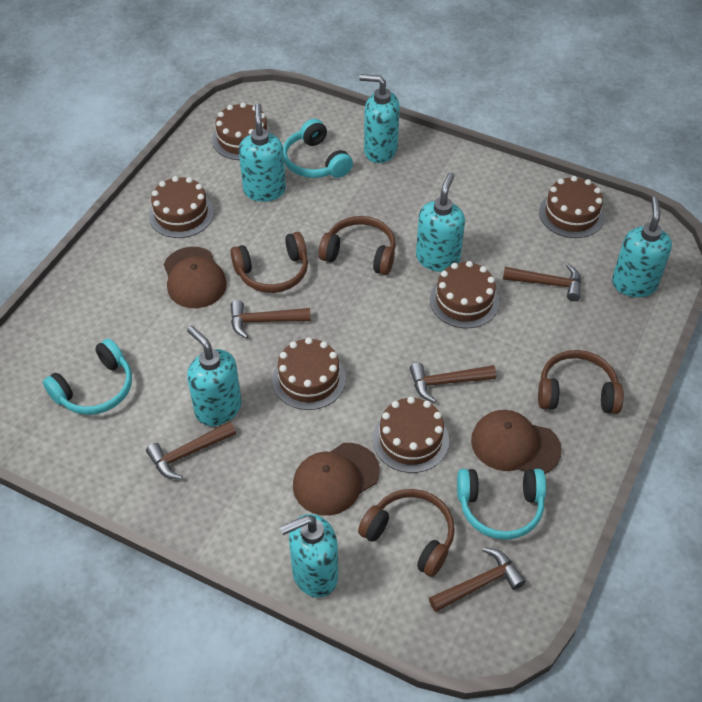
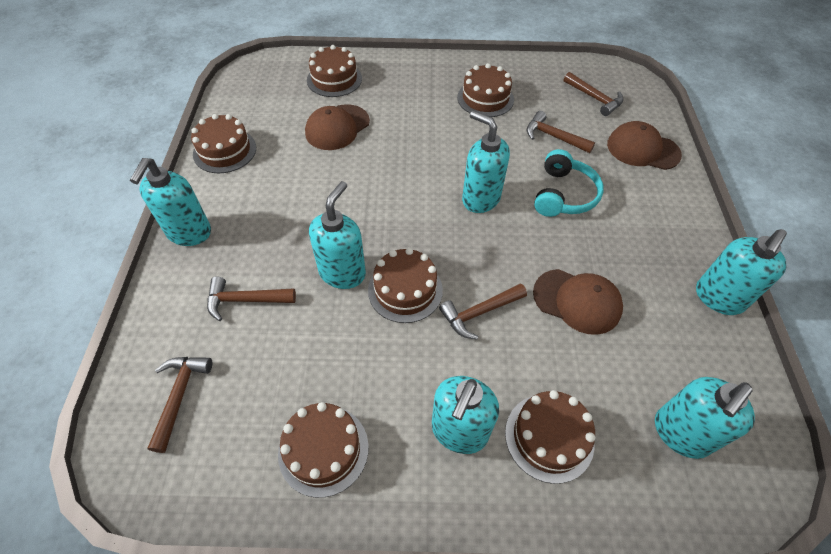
brown headphones: [230,232,308,293] [319,216,396,275] [358,489,455,577] [538,350,624,414] = 4 -> none = 0
turquoise headphones: [43,339,132,415] [283,119,353,178] [457,469,546,540] = 3 -> [534,149,604,217] = 1

